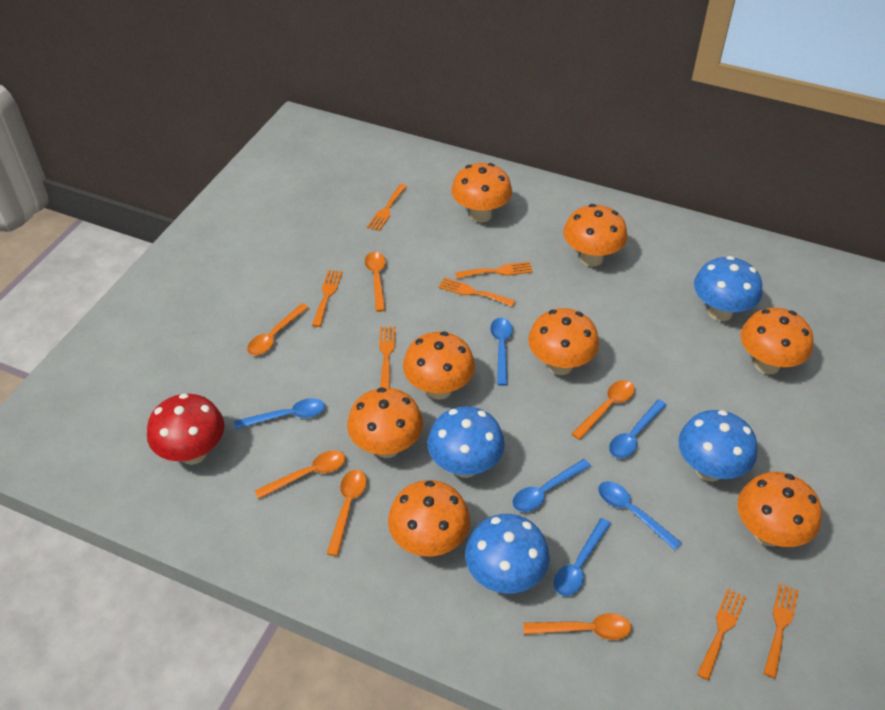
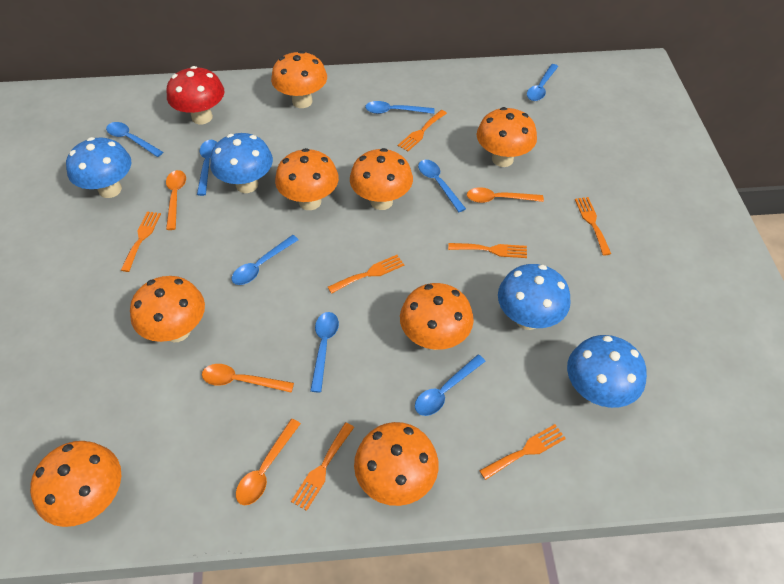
blue spoon: [234,398,325,429] [490,318,513,386] [512,459,591,512] [554,518,611,596] [598,481,682,550] [609,399,667,458] = 6 -> [106,122,163,157] [197,140,217,196] [232,235,299,285] [310,312,339,392] [365,101,434,114] [415,355,485,416] [418,160,466,212] [527,64,558,101] = 8
orange spoon: [247,303,309,355] [255,450,345,499] [326,470,367,556] [365,252,386,312] [523,613,631,640] [572,380,635,440] = 6 -> [166,170,186,230] [202,364,294,392] [236,419,301,505] [467,187,544,203] = 4

